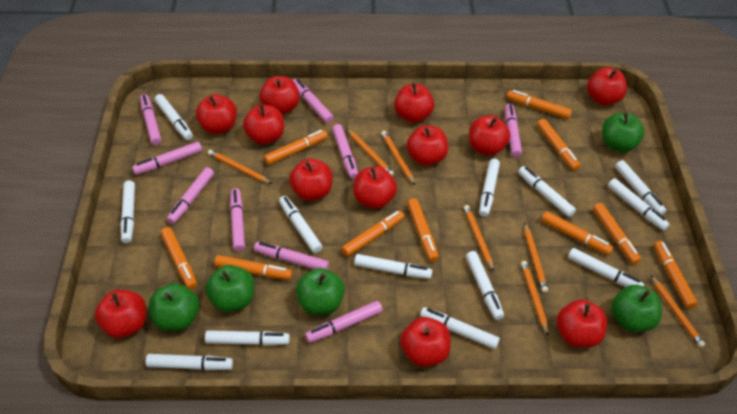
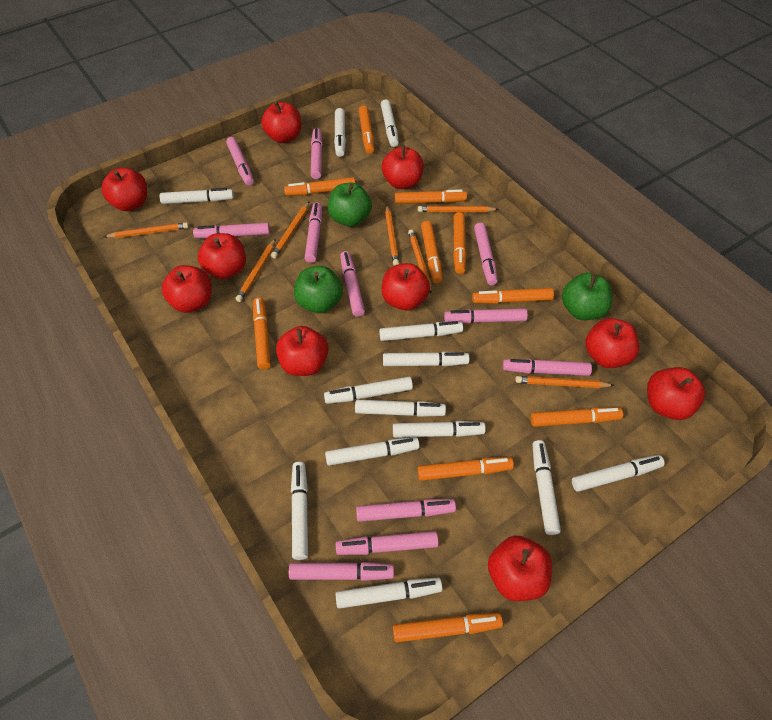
green apple: [149,283,199,331] [205,265,254,312] [296,268,345,315] [602,112,645,152] [611,285,662,332] = 5 -> [294,266,343,313] [328,182,372,227] [562,273,612,320] = 3
pink marker: [132,142,202,175] [140,94,162,145] [167,167,214,224] [230,188,245,252] [254,242,329,270] [293,79,334,123] [305,301,383,343] [332,124,358,179] [505,104,522,157] = 9 -> [193,223,270,238] [226,137,254,186] [289,562,394,581] [305,203,322,263] [311,128,323,179] [336,531,439,555] [340,251,365,317] [356,499,456,522] [444,308,528,323] [474,223,498,285] [503,359,592,376] = 11
red apple: [95,290,146,338] [196,94,237,134] [243,104,284,145] [259,76,299,115] [289,159,333,201] [353,166,397,209] [394,83,434,123] [400,317,451,367] [406,125,448,166] [469,115,510,156] [556,299,607,348] [587,67,627,105] = 12 -> [101,168,147,211] [161,265,212,313] [198,233,246,279] [261,101,301,143] [276,326,328,376] [382,145,424,189] [382,263,430,311] [488,536,552,601] [585,318,639,368] [647,367,705,420] = 10

